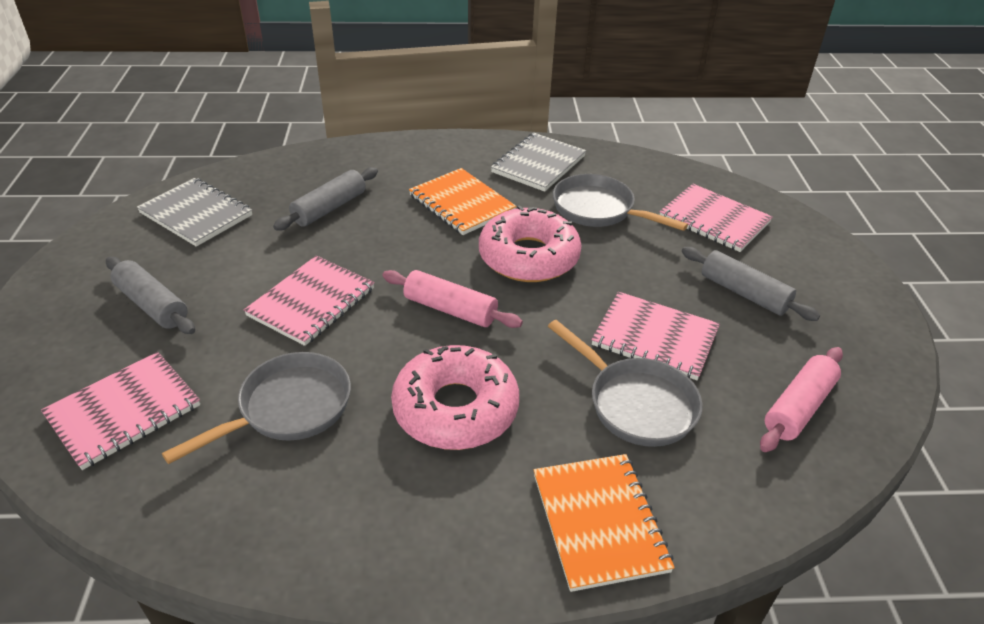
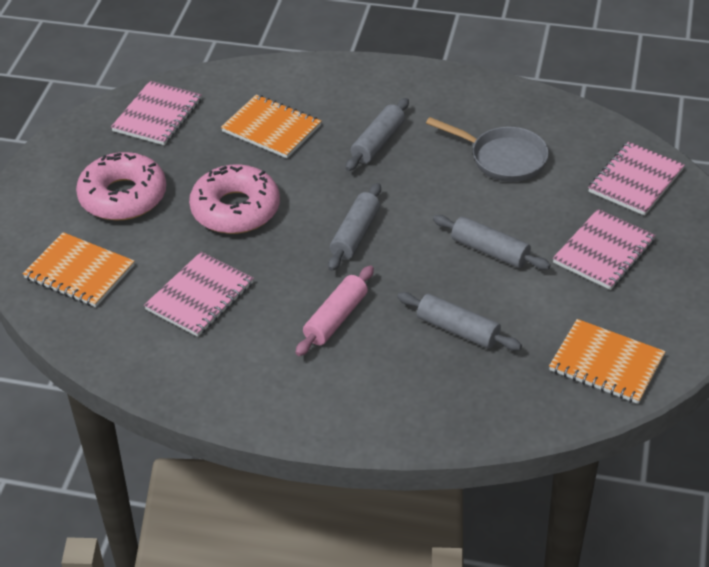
grey notebook: [137,178,252,247] [491,133,586,192] = 2 -> none = 0
grey pan: [162,352,351,464] [548,320,702,447] [553,174,688,231] = 3 -> [426,117,549,182] = 1
grey rolling pin: [106,257,195,334] [273,167,378,230] [682,247,820,321] = 3 -> [328,183,381,271] [346,98,409,171] [397,292,522,351] [433,215,551,270] = 4
orange notebook: [409,168,516,235] [534,454,675,592] = 2 -> [23,232,134,307] [221,95,321,158] [549,319,666,404] = 3
pink rolling pin: [382,270,523,328] [760,347,843,452] = 2 -> [295,265,374,356] = 1

